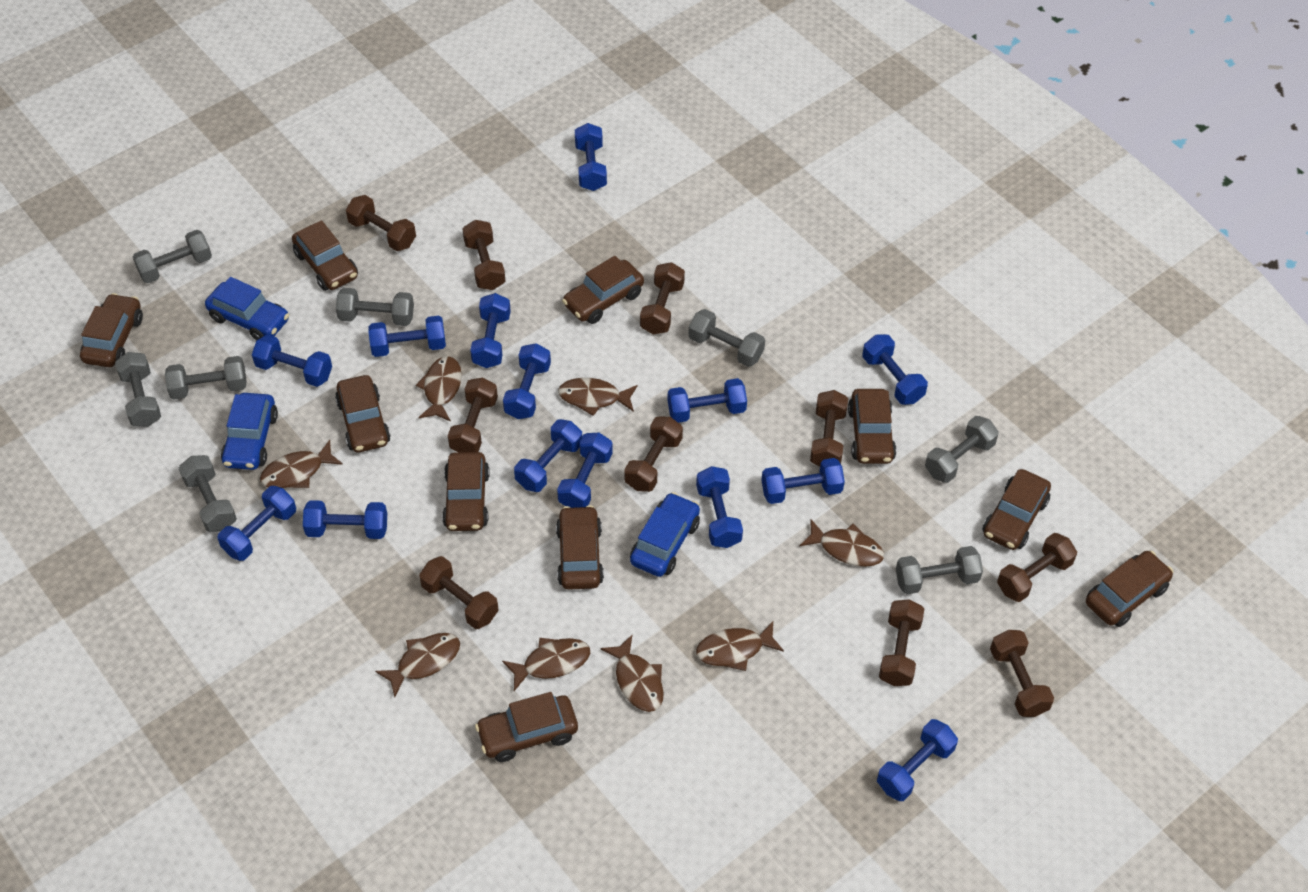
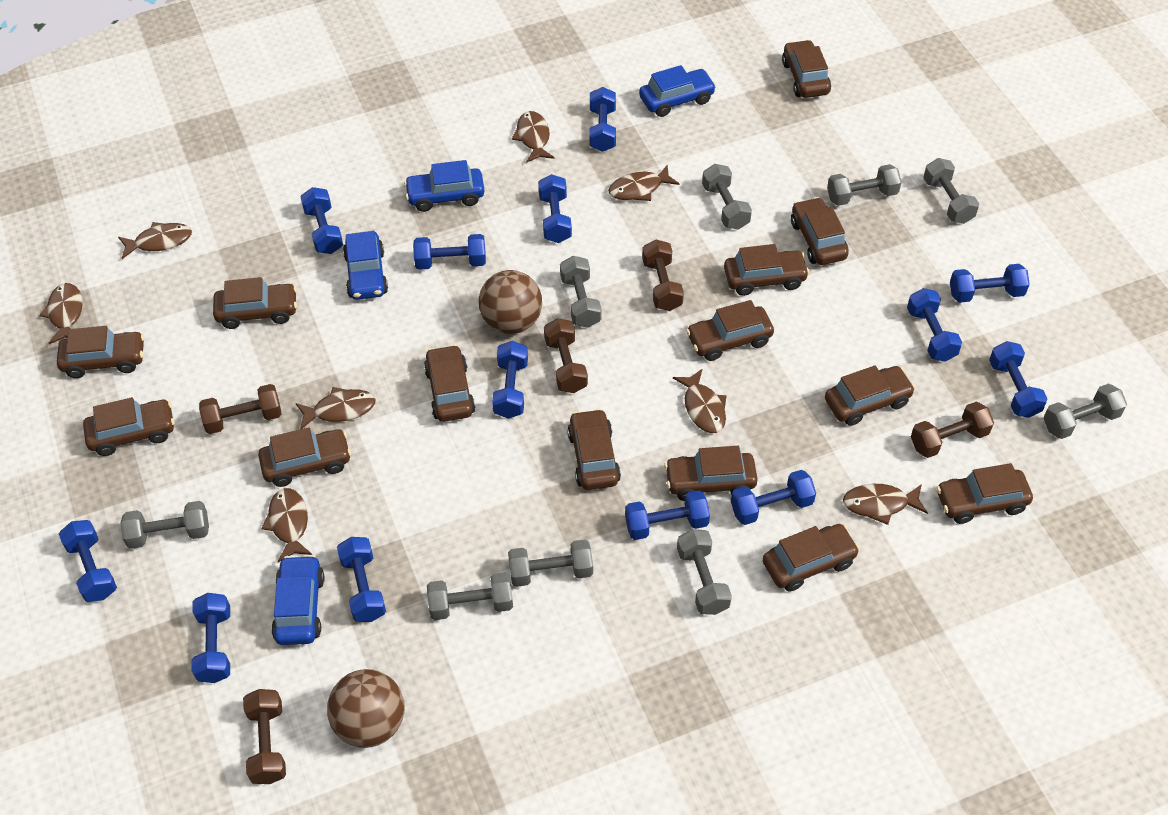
blue car: [205,277,289,340] [221,393,278,470] [630,492,700,577] = 3 -> [271,555,324,645] [343,231,388,300] [404,160,485,212] [639,65,716,117] = 4
blue dumbbell: [217,486,296,561] [252,335,332,387] [303,500,387,539] [368,316,446,357] [470,293,511,368] [503,343,551,419] [514,419,582,492] [557,433,613,508] [575,123,607,191] [667,378,747,423] [696,466,743,548] [761,458,845,504] [862,334,928,405] [877,719,958,801] = 14 -> [59,520,117,602] [191,593,230,683] [300,187,343,254] [337,537,386,622] [413,234,486,270] [492,341,528,419] [538,174,572,243] [589,87,616,152] [625,491,710,540] [731,470,816,525] [907,288,962,362] [950,264,1030,303] [989,341,1048,418] = 13
brown ball: none = 0 -> [327,669,404,748] [479,270,542,334] = 2
brown car: [80,293,143,367] [292,220,358,291] [335,375,391,452] [442,452,490,531] [475,692,578,762] [556,505,604,590] [562,256,644,324] [848,389,896,464] [982,469,1051,550] [1086,551,1173,627] = 10 -> [57,326,144,378] [83,397,175,456] [213,277,297,329] [258,427,351,487] [424,344,475,422] [567,409,621,490] [664,446,758,501] [686,300,774,361] [724,244,810,296] [763,524,860,592] [782,40,831,98] [791,197,848,265] [825,365,916,426] [936,463,1033,524] = 14
brown dumbbell: [346,195,416,251] [419,556,499,629] [448,377,498,452] [462,220,505,290] [624,417,683,492] [640,262,685,334] [810,390,848,466] [879,599,924,686] [990,630,1054,717] [997,533,1077,602] = 10 -> [199,384,282,434] [243,689,286,784] [544,318,588,393] [642,240,684,311] [911,402,994,458] = 5
grey dumbbell: [115,352,161,427] [133,230,212,283] [165,356,247,400] [179,455,237,532] [336,288,414,326] [688,309,765,367] [896,546,983,594] [925,416,999,483] = 8 -> [120,501,209,549] [427,572,513,620] [508,540,593,587] [560,256,602,328] [677,529,732,615] [702,164,752,230] [827,164,901,206] [923,158,979,224] [1044,384,1127,439] = 9

